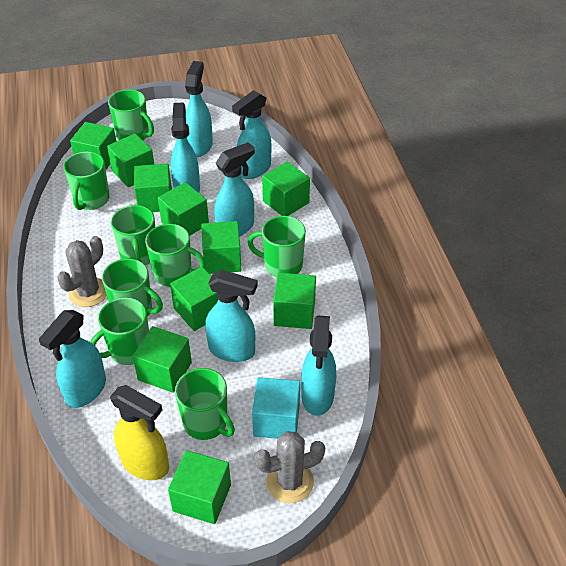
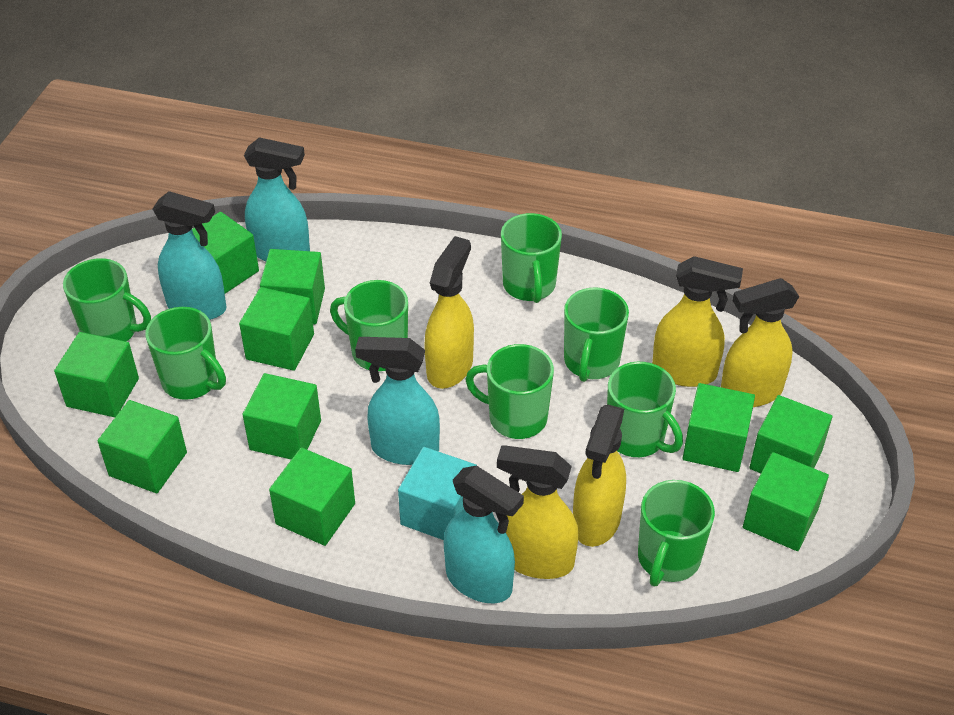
grey cactus: [57,236,107,307] [255,431,325,503] = 2 -> none = 0
turquoise spray bottle: [39,310,106,408] [171,103,200,193] [185,61,213,157] [205,270,258,362] [214,142,255,237] [232,90,271,179] [301,315,336,416] = 7 -> [152,191,227,320] [244,137,310,262] [355,337,440,465] [444,465,524,603] = 4
yellow spray bottle: [110,385,169,480] = 1 -> [424,236,474,389] [497,445,578,579] [573,404,626,547] [652,256,743,387] [721,278,799,407] = 5

